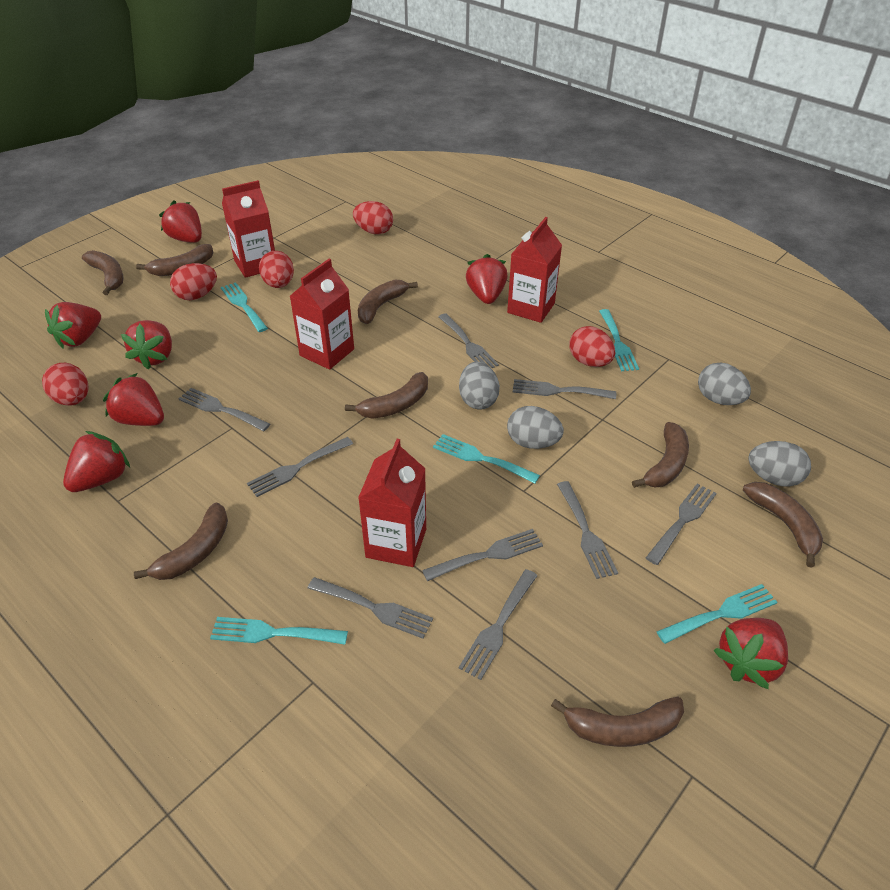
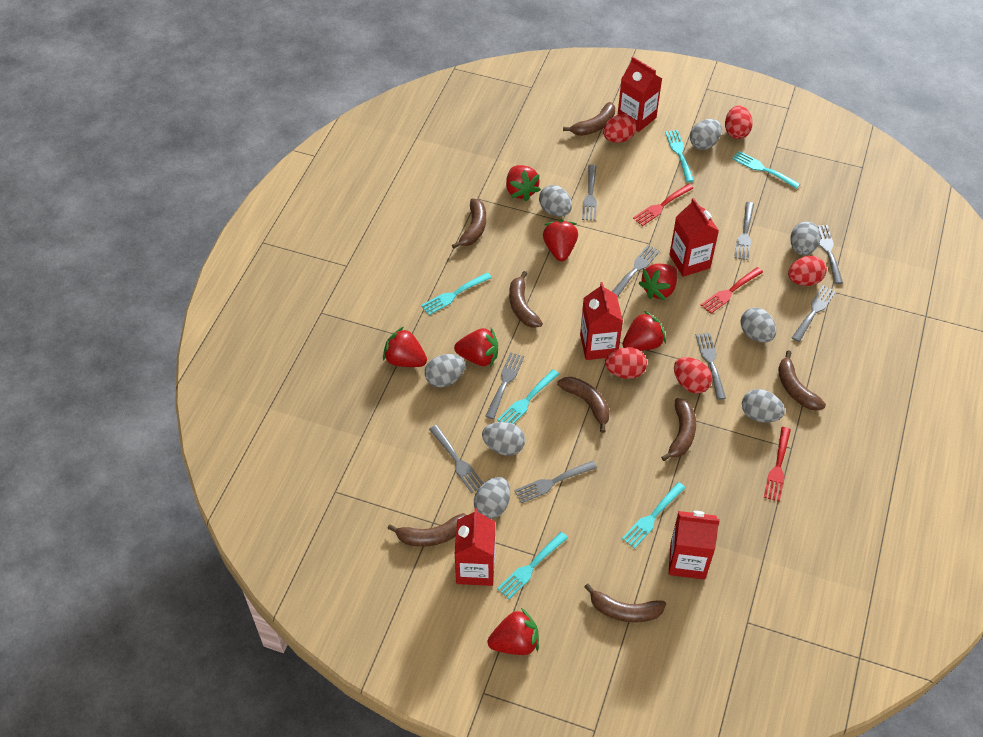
grey egg: [459,362,500,410] [507,406,564,449] [698,363,751,405] [748,441,811,487] = 4 -> [425,354,465,387] [474,477,510,519] [482,422,525,456] [539,185,572,216] [690,119,722,150] [740,307,776,343] [742,389,785,423] [790,221,821,255] = 8
red carton: [222,180,275,278] [290,259,354,370] [358,439,426,567] [507,217,562,323] = 4 -> [455,508,495,586] [580,282,623,360] [617,57,662,132] [669,198,719,277] [669,511,720,579] = 5
red fork: none = 0 -> [633,184,693,226] [701,267,763,314] [764,427,791,502] = 3
turquoise fork: [210,617,348,645] [221,282,268,332] [433,434,540,484] [599,309,639,371] [657,584,777,644] = 5 -> [421,272,492,315] [497,369,559,424] [497,532,568,599] [622,482,686,549] [665,130,694,182] [732,151,800,189] = 6

